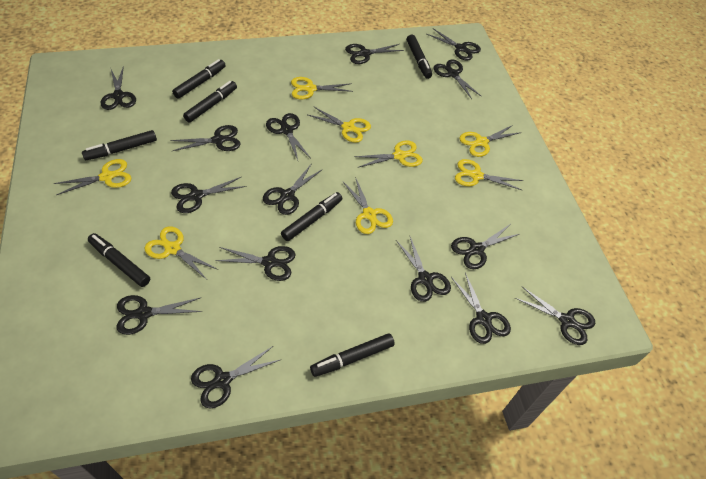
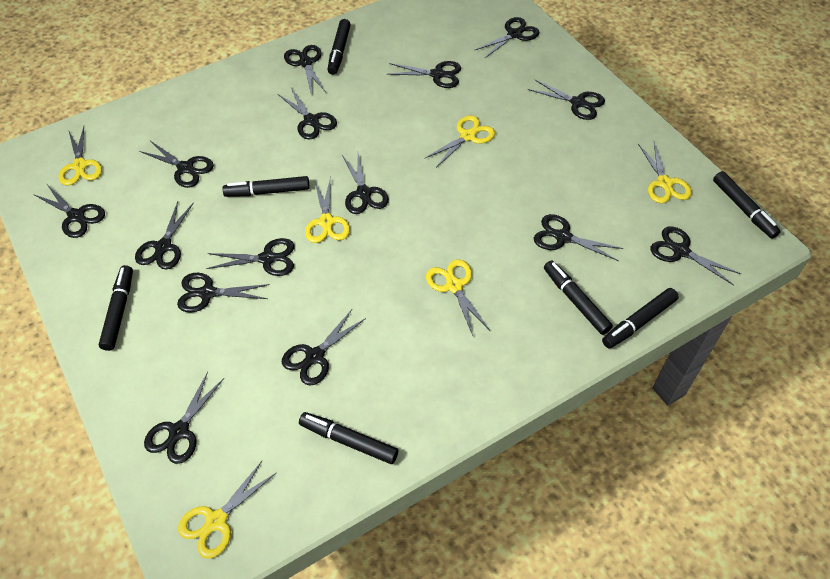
yellow scissors: [53,159,132,195] [145,226,218,280] [291,77,353,99] [308,106,371,143] [342,177,393,234] [354,140,423,168] [455,159,523,190] [460,125,521,157] = 8 -> [59,127,102,186] [178,461,277,559] [305,177,350,243] [424,115,495,168] [426,259,490,336] [638,142,692,203] = 6

